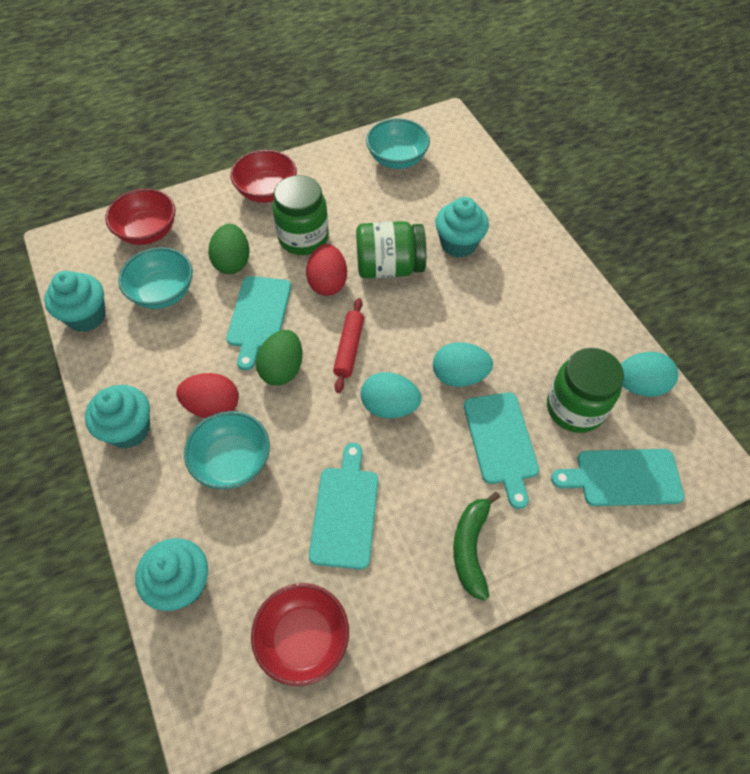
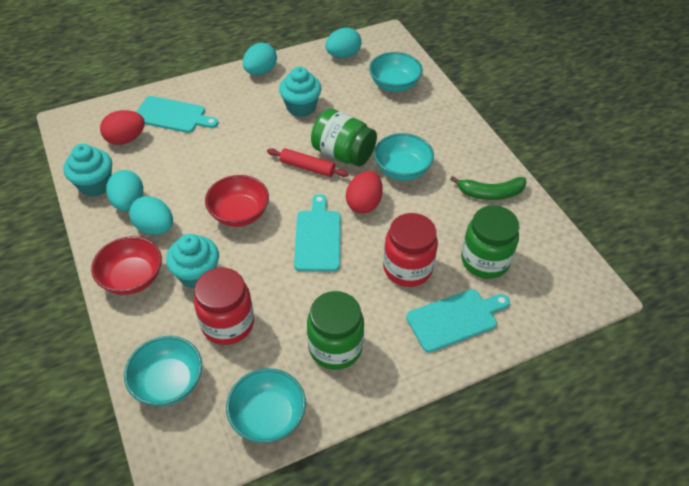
green egg: [208,224,250,274] [256,330,303,386] = 2 -> none = 0
red bowl: [105,189,175,245] [230,150,297,203] [251,583,349,686] = 3 -> [91,236,162,295] [205,175,269,227] = 2
red jar: none = 0 -> [194,268,254,345] [383,213,438,287] = 2
turquoise bowl: [118,247,193,309] [184,411,270,489] [366,119,430,169] = 3 -> [124,336,202,406] [226,368,306,443] [369,52,423,92] [374,133,434,181] = 4
turquoise cupcake: [44,271,106,332] [85,385,150,449] [135,538,208,611] [435,197,489,258] = 4 -> [63,144,112,197] [166,234,219,289] [279,67,322,117] = 3
turquoise cutting board: [226,276,291,371] [309,443,378,570] [464,392,539,509] [551,449,684,506] = 4 -> [136,96,218,133] [294,194,341,272] [406,289,510,352] = 3
turquoise egg: [361,372,421,418] [433,342,493,387] [621,352,678,397] = 3 -> [106,170,143,211] [129,196,173,235] [243,43,277,75] [325,27,362,58] = 4

